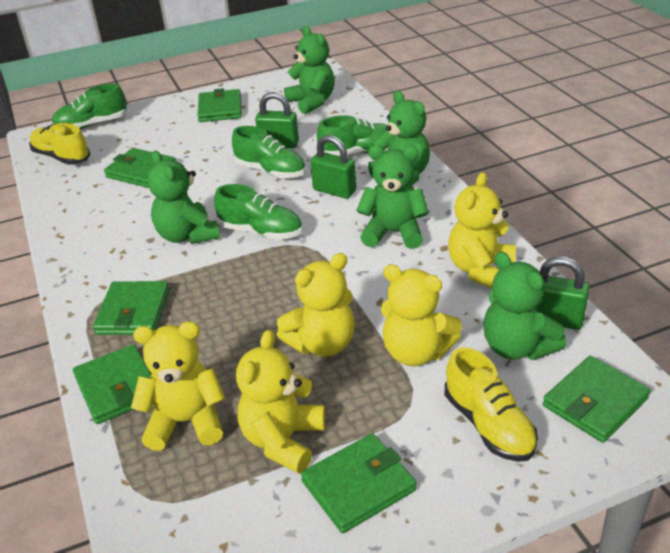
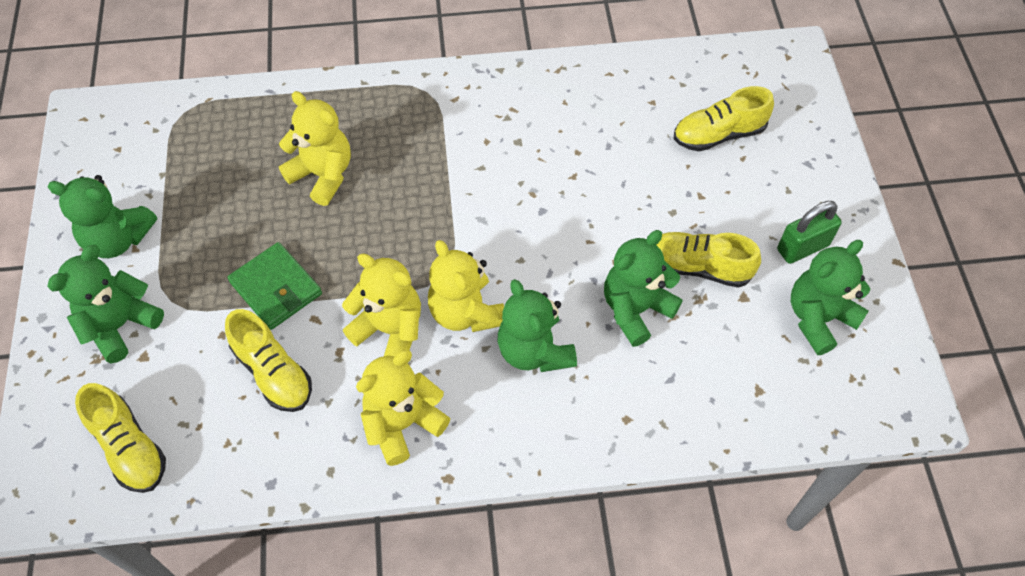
green padlock: [255,92,299,148] [310,135,356,199] [535,257,590,330] = 3 -> [777,201,842,264] = 1
green shoe: [51,84,127,129] [214,184,303,240] [232,126,306,179] [317,115,388,156] = 4 -> none = 0
green wallet: [73,344,151,424] [93,281,170,335] [104,148,176,188] [197,88,242,122] [301,433,416,533] [543,356,651,443] = 6 -> [227,242,322,330] = 1
yellow shoe: [29,123,90,165] [445,347,538,462] = 2 -> [75,383,166,493] [225,309,312,412] [657,232,761,288] [674,86,774,151] = 4
yellow teddy bear: [131,321,225,451] [236,330,325,474] [277,253,355,357] [381,264,462,366] [448,172,516,288] = 5 -> [279,91,351,206] [342,253,421,356] [356,350,450,466] [428,240,504,332] = 4

